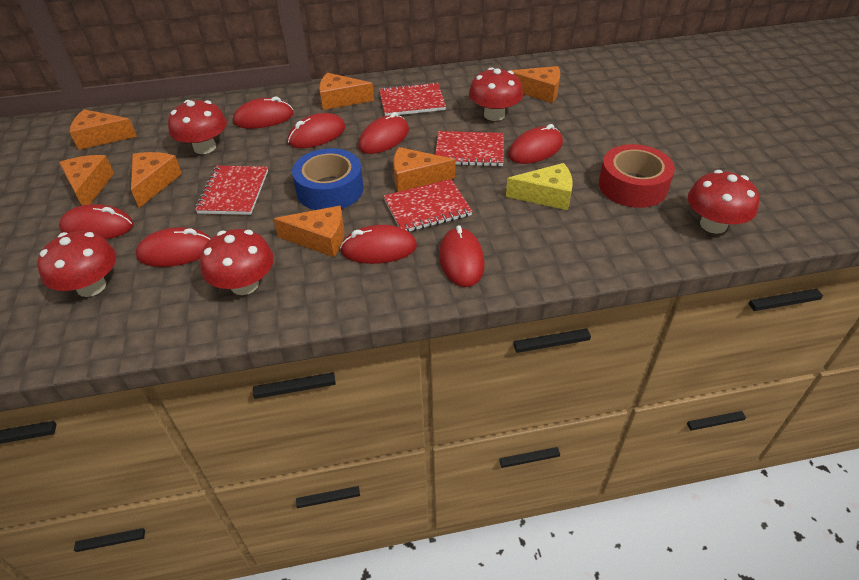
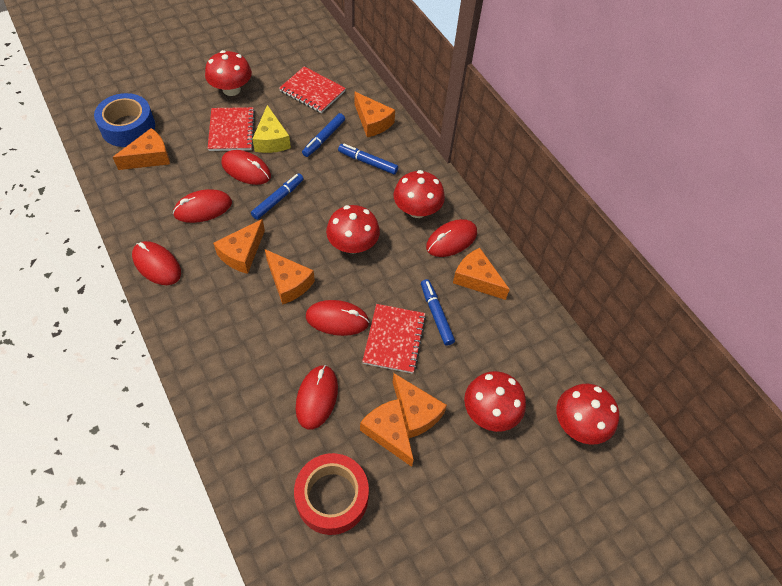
blue marker: none = 0 -> [251,173,304,220] [302,113,345,157] [338,144,398,175] [421,279,455,346] = 4
red mouse: [59,204,133,239] [136,227,211,267] [233,97,294,129] [288,113,346,148] [340,225,417,264] [358,112,409,154] [439,225,485,287] [508,124,563,164] = 8 -> [132,241,181,285] [173,189,232,223] [222,150,271,185] [296,365,338,430] [306,300,369,336] [426,219,477,257] = 6
red notebook: [195,166,268,215] [379,82,446,116] [384,179,472,232] [435,131,504,167] = 4 -> [208,107,255,151] [279,66,346,113] [362,304,426,374] = 3

